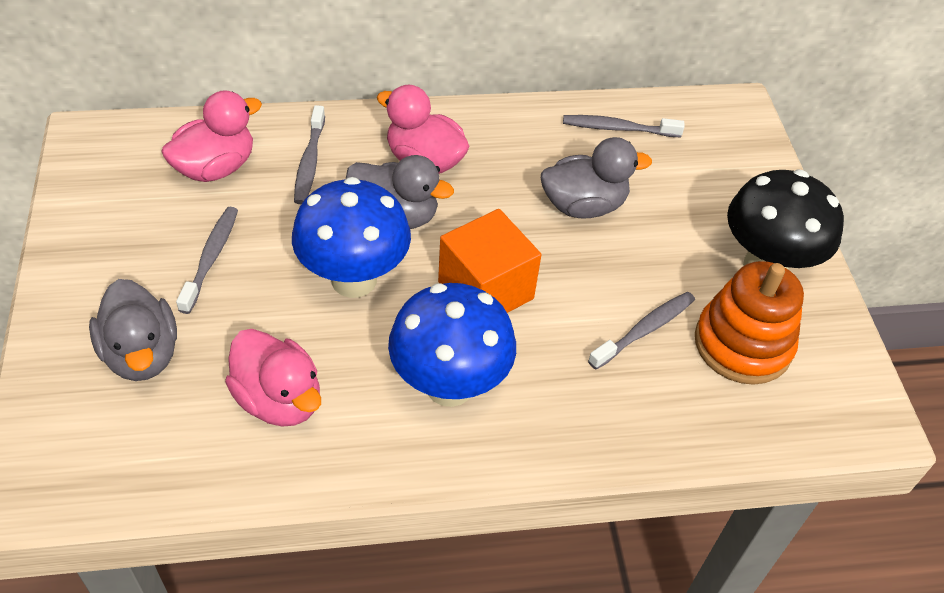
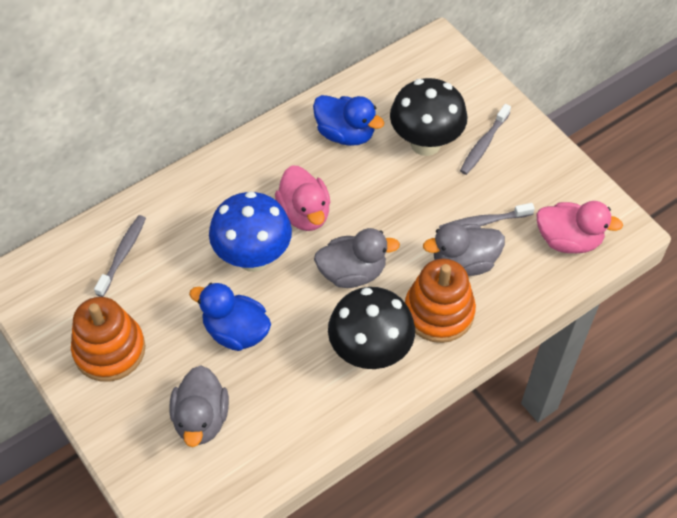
black mushroom: [727,170,844,270] = 1 -> [328,287,415,369] [390,78,468,156] = 2
blue duck: none = 0 -> [189,283,271,351] [313,95,384,146] = 2
blue mushroom: [292,177,411,298] [388,283,516,407] = 2 -> [209,191,292,272] = 1
grey toothbrush: [176,207,238,314] [294,105,325,204] [563,115,685,137] [588,292,695,370] = 4 -> [94,215,146,297] [439,203,535,228] [460,104,511,175] = 3
orange cube: [438,209,541,313] = 1 -> none = 0
orange stacking toy: [695,261,804,385] = 1 -> [71,297,145,382] [405,259,476,343] = 2
pink duck: [161,90,262,182] [225,329,321,427] [377,85,470,174] = 3 -> [275,165,331,231] [536,201,623,253] = 2

